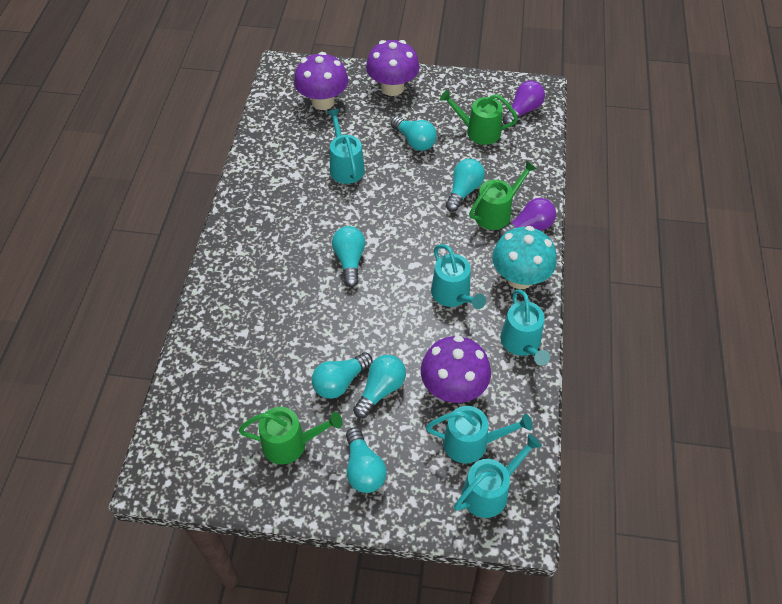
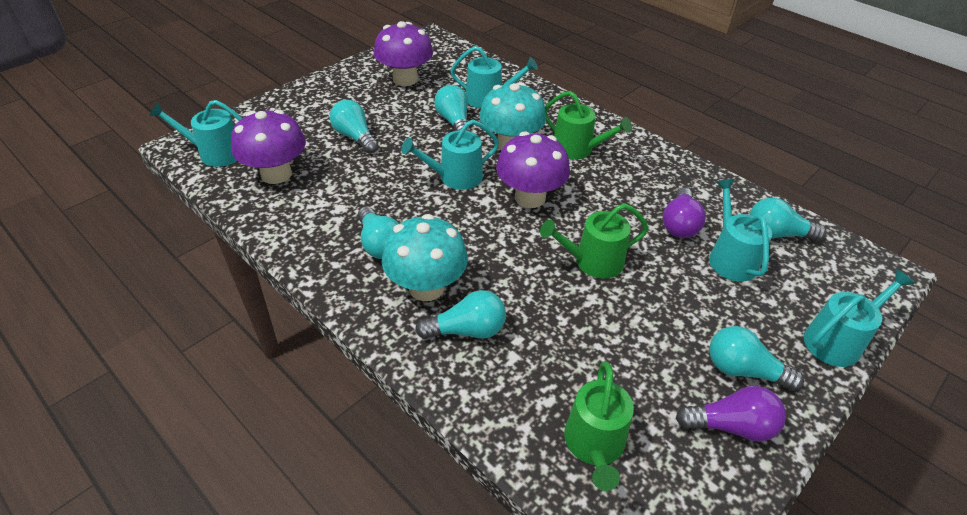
turquoise mushroom: [492,226,557,289] = 1 -> [382,214,468,301] [479,82,546,150] = 2

